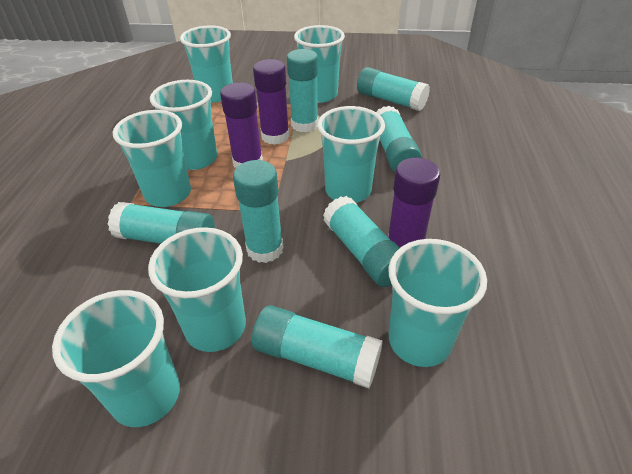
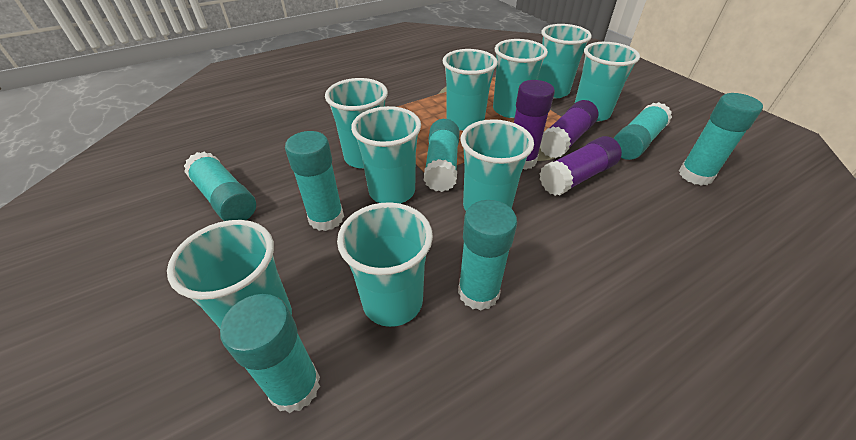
turquoise cup: [52,290,180,427] [113,110,191,207] [148,227,246,352] [150,80,217,170] [180,25,233,102] [294,25,345,103] [317,106,385,203] [388,239,487,367] = 8 -> [167,220,292,328] [325,78,388,169] [337,202,433,327] [351,106,421,204] [443,49,498,131] [460,119,534,211] [493,39,548,118] [537,24,592,98] [574,42,640,122] = 9

